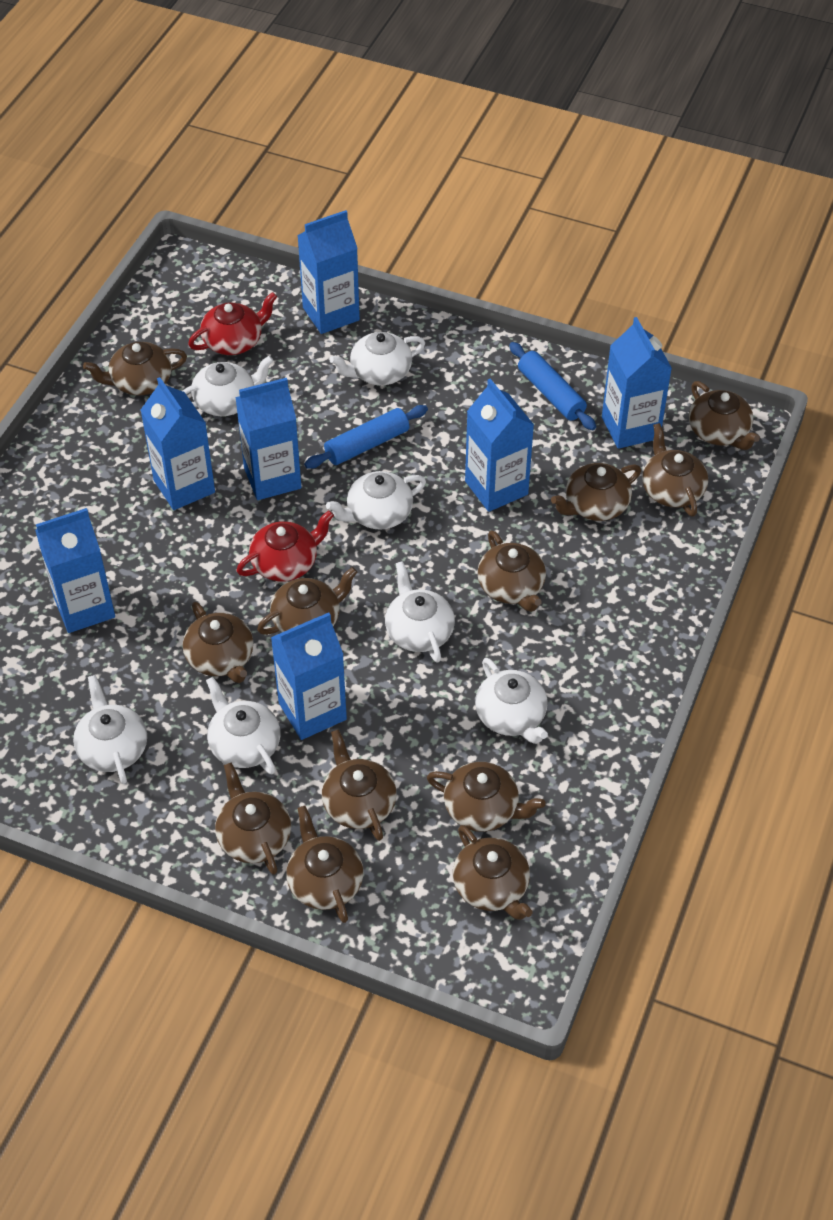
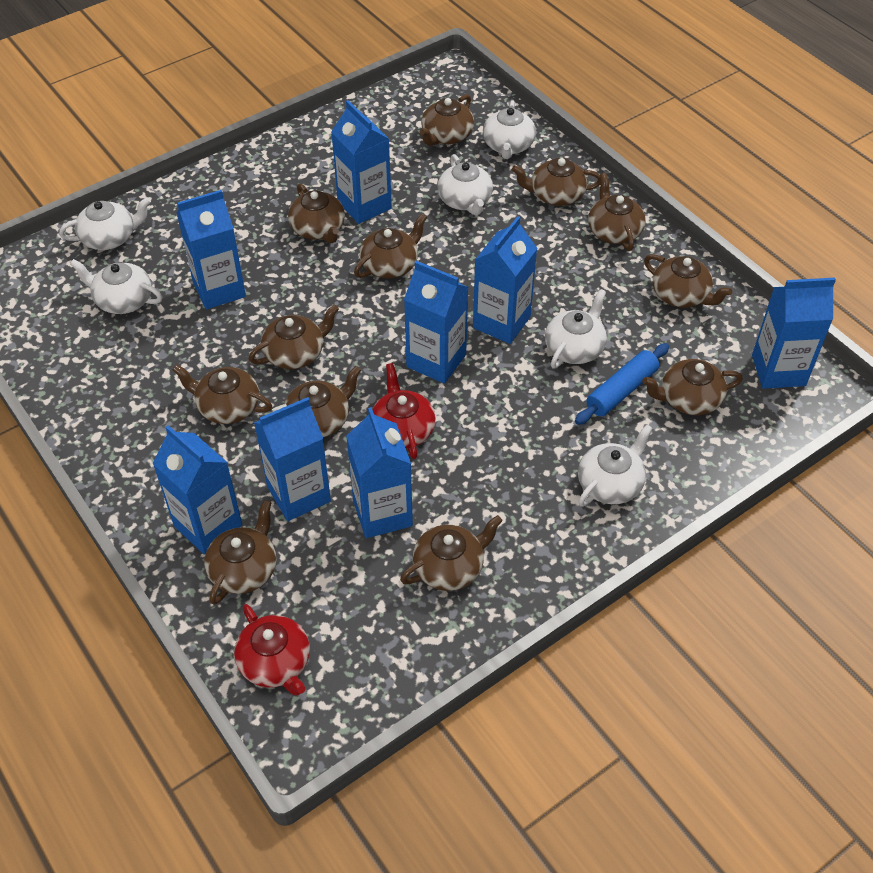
blue carton: [35,508,115,633] [140,377,215,510] [235,378,301,500] [271,613,347,740] [297,210,360,334] [465,379,534,512] [602,317,672,449] = 7 -> [152,425,242,555] [177,190,246,309] [254,397,331,521] [331,100,392,224] [346,407,413,538] [404,261,468,384] [473,216,537,344] [752,278,836,389] = 8
blue rolling pin: [304,405,428,469] [509,342,596,430] = 2 -> [575,343,669,425] = 1
white teapot: [73,675,147,784] [182,356,274,416] [206,677,280,774] [326,471,426,530] [330,332,425,385] [385,561,455,663] [475,658,548,744] = 7 -> [59,197,151,250] [70,259,162,314] [437,154,493,215] [483,100,536,159] [545,289,607,369] [578,425,653,506] = 6

